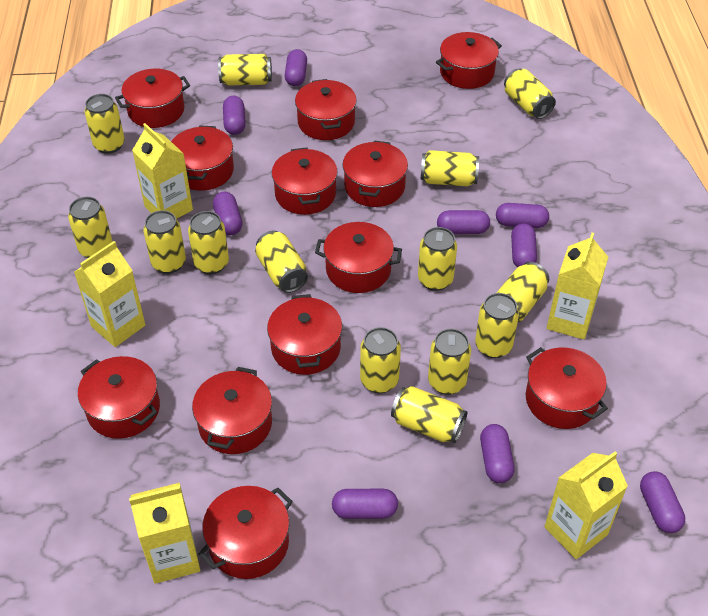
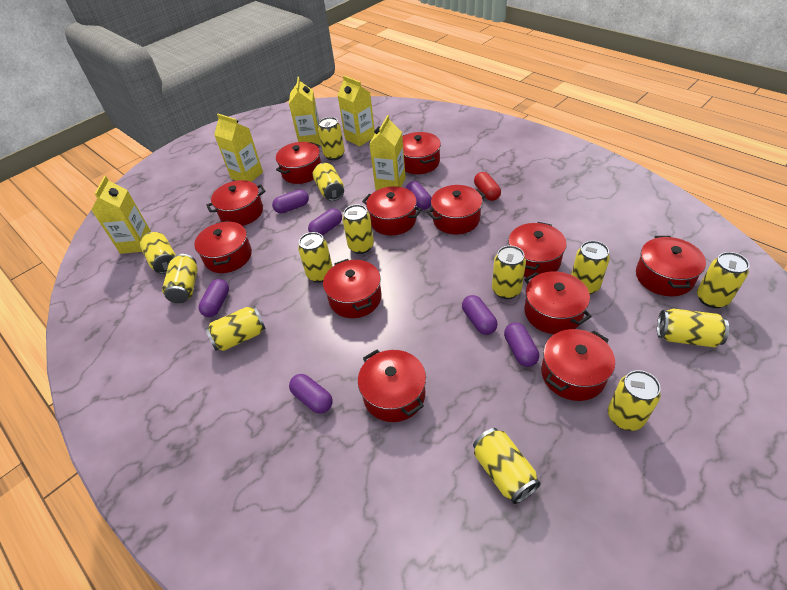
purple capsule: [213,192,243,235] [223,96,246,135] [285,49,307,86] [332,489,398,519] [437,210,490,234] [480,424,514,483] [496,203,549,228] [511,223,537,267] [640,471,685,533] = 9 -> [199,279,229,317] [272,190,309,214] [289,374,332,414] [308,208,342,236] [406,181,432,210] [462,295,498,335] [504,322,539,367] = 7
red capsule: none = 0 -> [474,172,501,201] = 1
yellow can: [68,197,113,258] [85,94,125,154] [143,210,186,274] [188,211,229,274] [218,54,272,85] [255,231,308,293] [360,327,401,393] [391,386,467,443] [418,227,457,291] [421,150,479,186] [428,329,471,395] [475,293,519,358] [496,262,549,322] [504,68,556,119] = 14 -> [140,232,176,274] [162,254,198,303] [205,306,266,351] [298,232,333,283] [312,163,344,201] [318,117,345,160] [343,204,374,254] [473,428,541,504] [492,246,526,299] [571,241,610,294] [608,370,661,431] [657,309,729,348] [697,252,749,308] = 13

